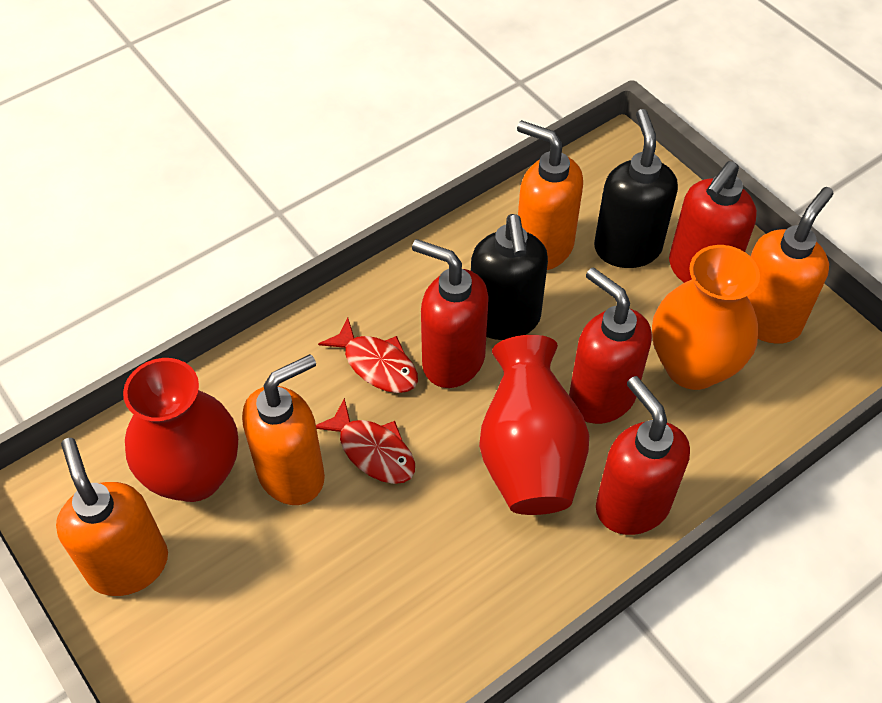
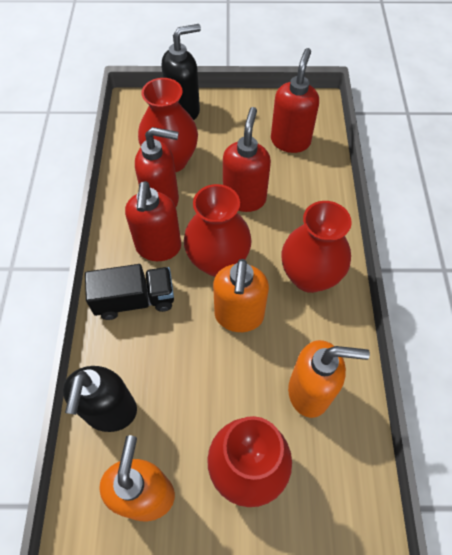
black truck: none = 0 -> [85,264,174,320] = 1
orange soap dispenser: [56,438,168,596] [242,354,325,505] [517,120,583,270] [747,187,834,344] = 4 -> [99,435,175,521] [213,259,269,332] [288,340,370,418] = 3
orange vase: [652,245,760,390] = 1 -> none = 0
red fish: [316,398,415,484] [318,317,418,393] = 2 -> none = 0
red vase: [123,358,238,502] [479,335,589,515] = 2 -> [138,78,198,172] [184,184,252,277] [207,416,292,507] [282,201,352,293] = 4

